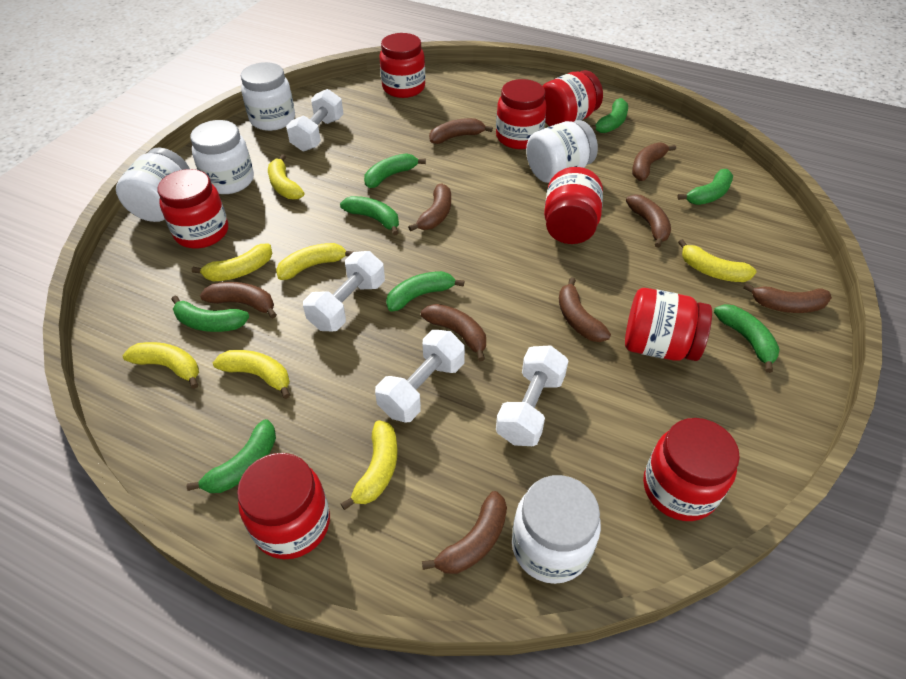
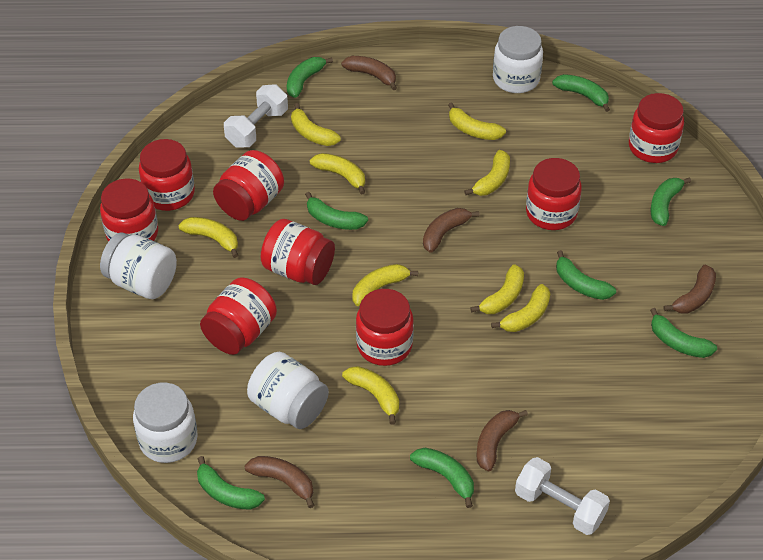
brown banana: [200,282,277,319] [408,183,451,231] [421,304,486,361] [422,491,507,574] [429,118,493,144] [559,277,611,342] [626,194,671,248] [632,142,676,181] [743,283,832,313] = 9 -> [245,456,314,508] [341,56,397,90] [423,208,479,253] [477,410,528,471] [663,264,716,314] = 5
white dumbbell: [286,89,344,151] [303,251,385,331] [375,330,465,423] [496,345,569,446] = 4 -> [224,84,288,148] [515,457,610,535] = 2
white jar: [116,147,190,222] [190,120,254,194] [241,62,295,131] [512,475,601,584] [526,120,598,183] = 5 -> [100,233,177,299] [133,383,198,463] [247,352,329,429] [493,26,543,93] = 4
yellow banana: [122,342,199,389] [192,244,272,281] [213,350,290,399] [268,154,304,199] [276,243,353,280] [341,420,398,510] [678,239,757,282] = 7 -> [178,217,238,258] [291,103,341,146] [310,153,365,195] [342,366,399,425] [352,264,418,306] [448,103,506,140] [464,150,510,196] [470,264,524,314] [491,284,550,332] = 9

